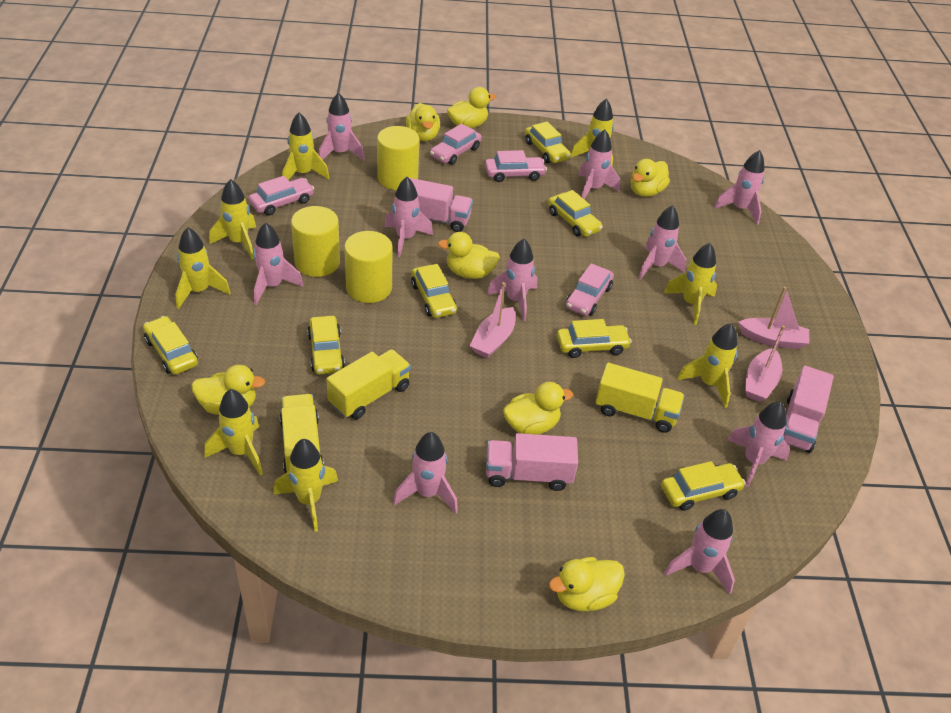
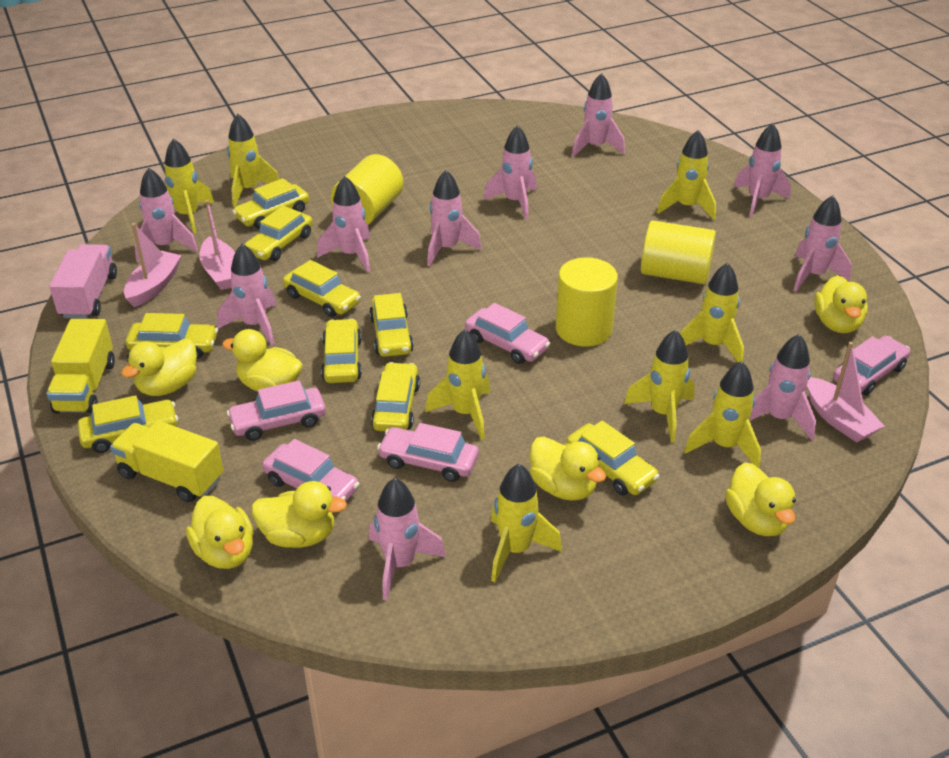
pink car: [248,176,314,216] [430,123,482,165] [485,150,547,182] [566,263,614,316] = 4 -> [227,380,326,441] [262,439,359,501] [377,423,479,482] [465,303,550,364] [833,336,910,395] = 5
pink truck: [409,178,473,232] [486,433,578,491] [783,365,834,453] = 3 -> [49,244,117,319] = 1
yellow car: [143,316,198,375] [307,316,345,374] [411,264,457,318] [525,121,571,163] [548,190,603,237] [557,319,632,358] [661,461,746,511] = 7 -> [78,395,178,453] [126,313,218,359] [232,178,309,229] [244,206,313,261] [283,260,361,317] [321,319,362,383] [369,293,414,357] [371,362,420,431] [566,421,659,496] = 9
yellow truck: [280,394,324,473] [326,349,411,420] [595,363,685,433] = 3 -> [47,319,115,414] [110,420,224,502] = 2

